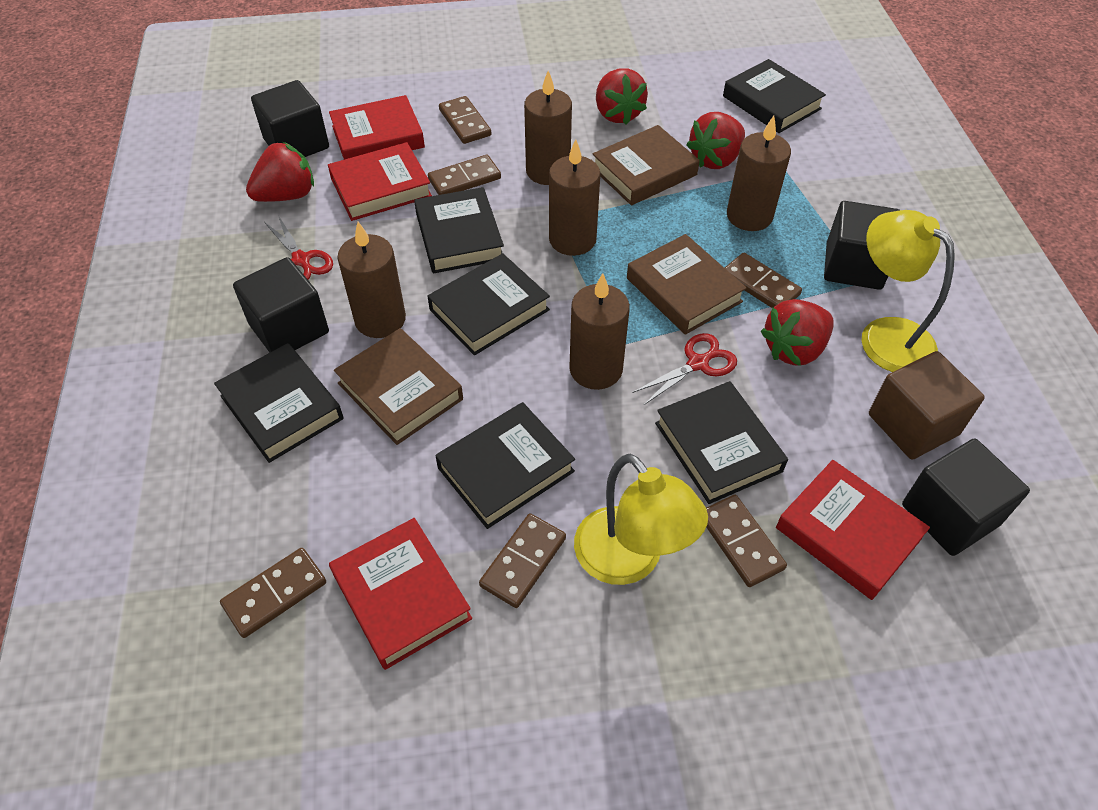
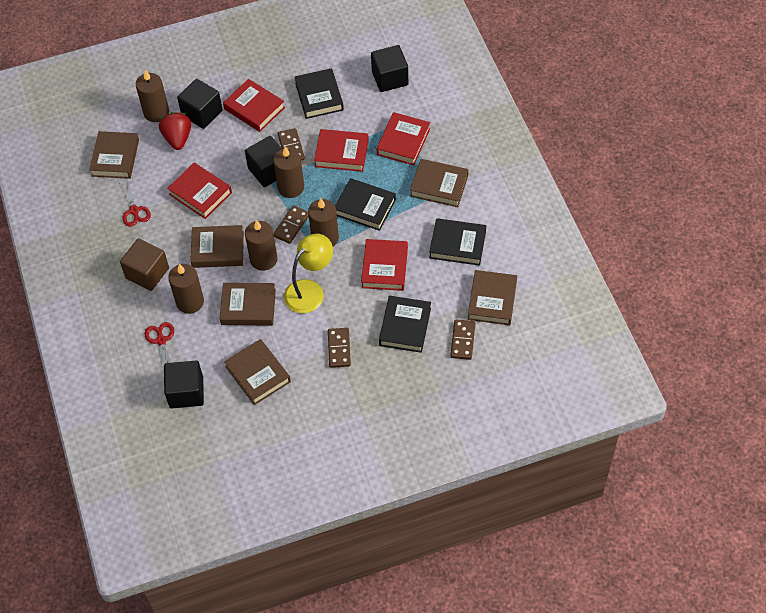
black book: [214,343,344,463] [414,187,504,273] [427,254,550,355] [435,402,575,529] [655,381,788,504] [723,59,826,133] = 6 -> [295,68,344,119] [335,178,396,231] [379,296,431,353] [429,218,486,266] = 4
brown book: [334,328,463,445] [592,125,700,205] [627,234,747,335] = 3 -> [89,131,139,179] [190,225,244,268] [220,283,276,326] [224,339,291,405] [410,159,469,207] [468,270,517,325] = 6
brown domino: [220,548,326,638] [428,155,501,195] [439,96,492,144] [479,513,566,608] [706,495,787,587] [725,253,802,308] = 6 -> [273,205,309,244] [278,128,305,161] [328,328,351,368] [450,319,475,360] = 4
red book: [328,142,432,221] [329,95,425,160] [329,518,472,670] [776,460,930,600] = 4 -> [167,163,232,219] [223,79,285,132] [314,129,369,172] [361,239,408,291] [377,112,430,165] = 5
red strawberry: [246,142,314,202] [596,68,648,125] [687,112,745,169] [761,299,834,366] = 4 -> [159,112,191,150] = 1
yellow lamp: [574,454,708,585] [861,210,955,372] = 2 -> [284,234,333,313] = 1

